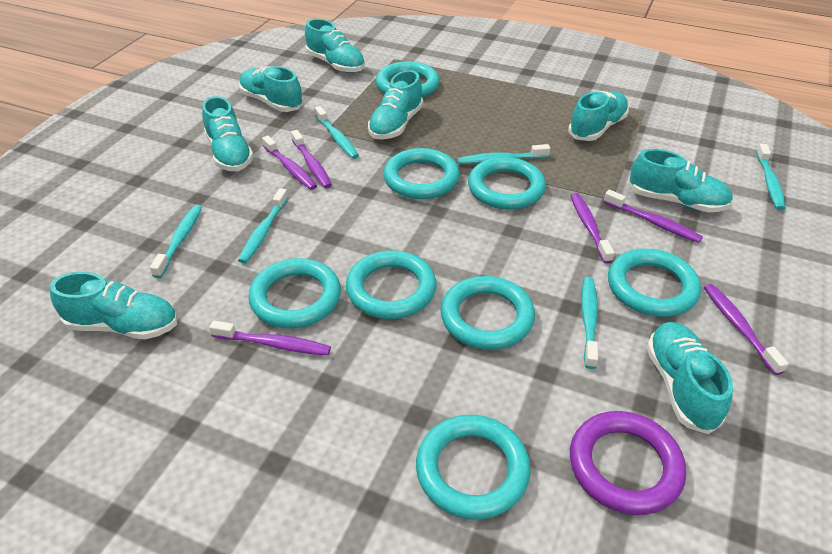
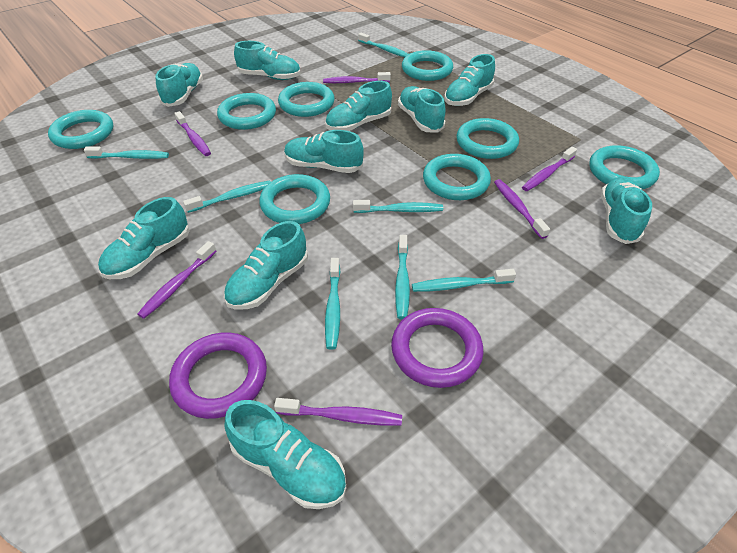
purple ring: [570,411,686,515] = 1 -> [169,332,267,419] [391,308,484,388] = 2
turquoise shoe: [50,272,178,339] [202,96,254,171] [239,66,303,112] [305,19,365,73] [368,70,423,139] [568,91,629,141] [629,149,733,212] [646,322,733,434] = 8 -> [98,197,189,279] [155,63,203,107] [224,221,308,310] [224,400,346,509] [234,41,300,80] [284,130,364,173] [325,81,392,131] [398,86,446,133] [444,54,495,106] [601,176,652,244] = 10
turquoise toothbrush: [150,205,202,278] [238,188,288,264] [314,106,359,159] [457,144,550,164] [581,277,598,369] [756,144,785,210] = 6 -> [84,147,169,159] [183,181,271,213] [325,258,341,350] [353,200,443,213] [358,33,409,57] [395,235,410,319] [412,269,516,292] = 7

